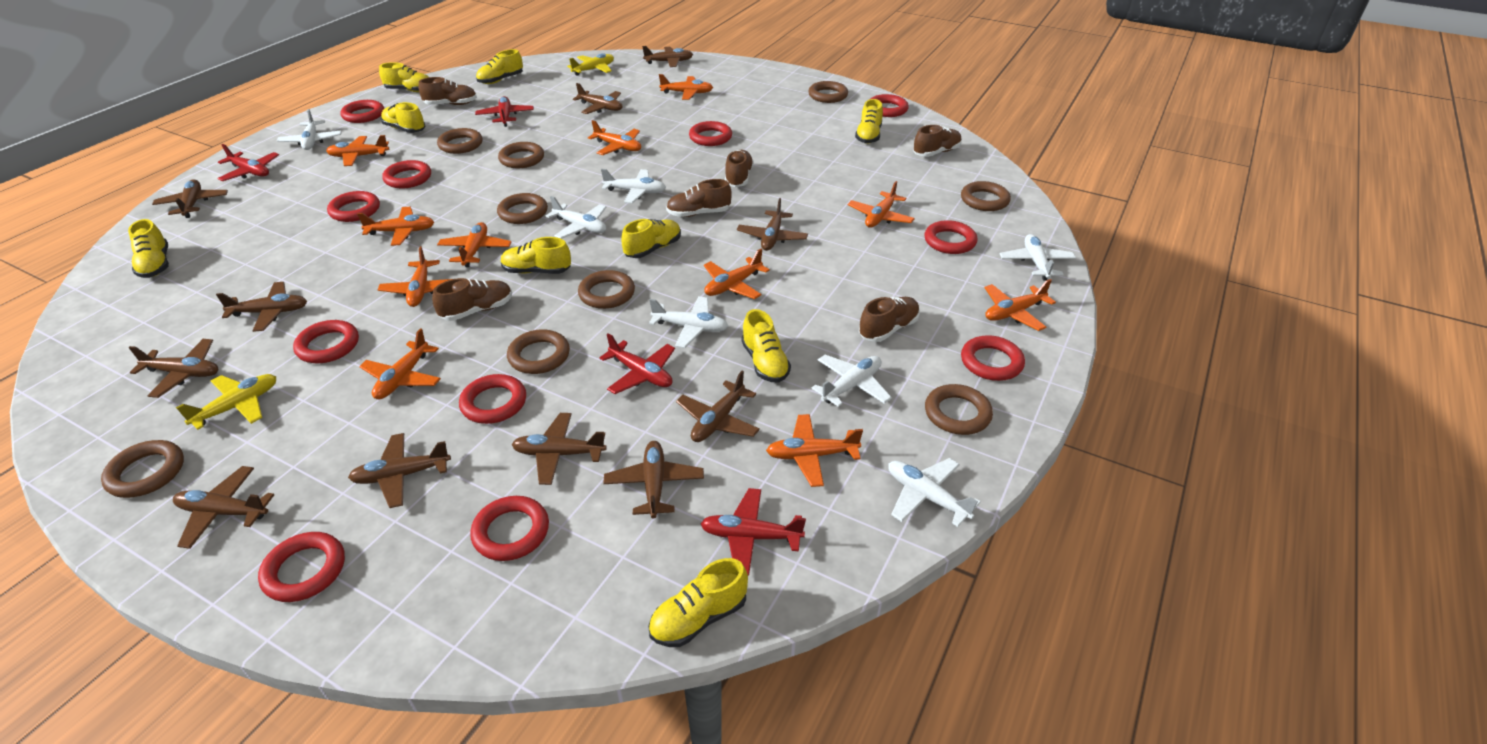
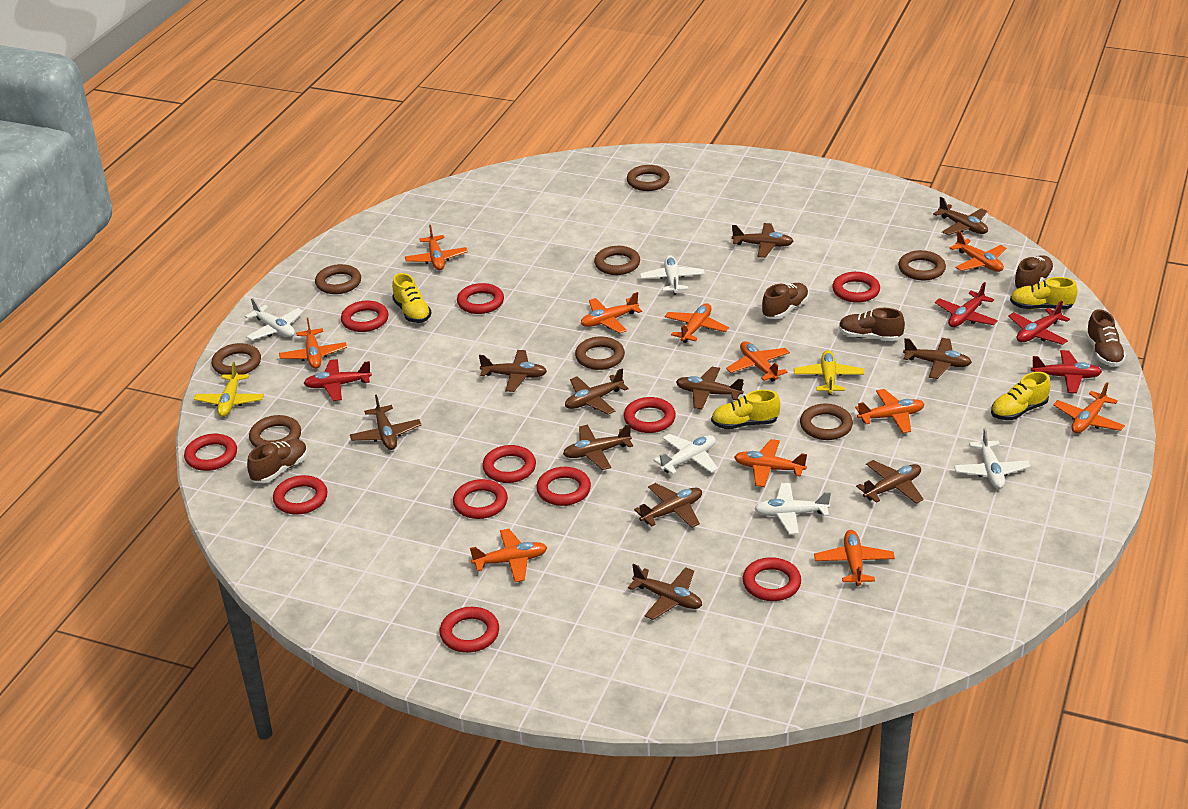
brown ring: [101,440,184,498] [437,128,483,154] [497,193,548,224] [498,142,544,168] [507,329,570,374] [578,270,635,309] [808,81,848,103] [925,384,993,435] [961,181,1011,211] = 9 -> [212,343,261,375] [249,415,301,447] [315,264,361,294] [575,336,625,370] [594,246,640,275] [627,165,670,191] [800,403,853,440] [898,250,946,280] = 8
brown shoe: [418,77,477,105] [432,278,512,321] [666,179,732,217] [725,150,754,187] [859,297,920,342] [913,125,962,157] = 6 -> [247,439,307,483] [762,283,809,319] [839,308,905,341] [1013,255,1054,289] [1085,309,1126,367] = 5
white plane: [277,109,342,150] [545,196,606,239] [601,169,666,204] [649,296,728,348] [812,355,892,407] [888,458,981,527] [1000,234,1076,280] = 7 -> [245,298,303,340] [640,255,705,295] [653,434,718,474] [754,483,831,534] [954,428,1031,489] = 5
yellow shoe: [128,219,169,278] [379,62,429,92] [381,102,425,133] [476,49,523,84] [501,237,571,274] [621,219,681,258] [648,558,748,647] [742,309,791,383] [855,99,883,144] = 9 -> [392,273,432,323] [711,390,780,429] [991,372,1050,420] [1010,277,1077,309] = 4

